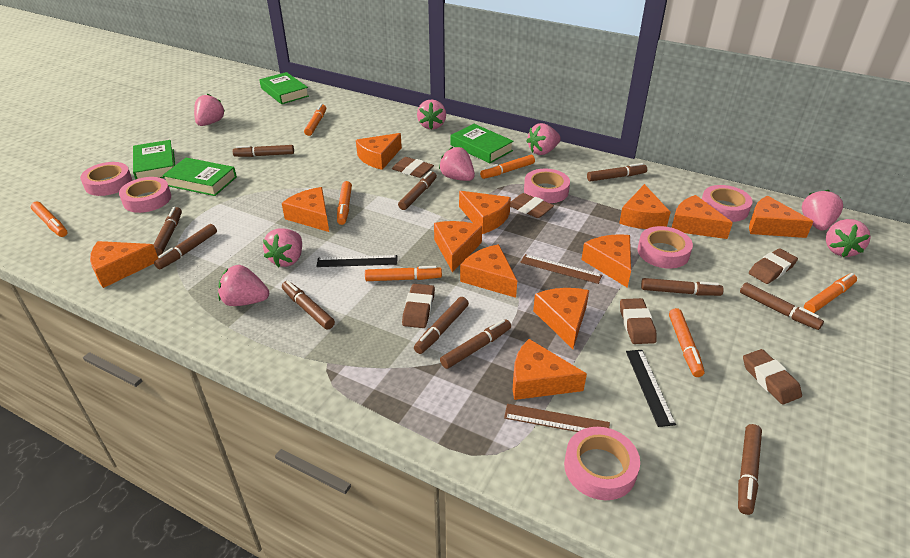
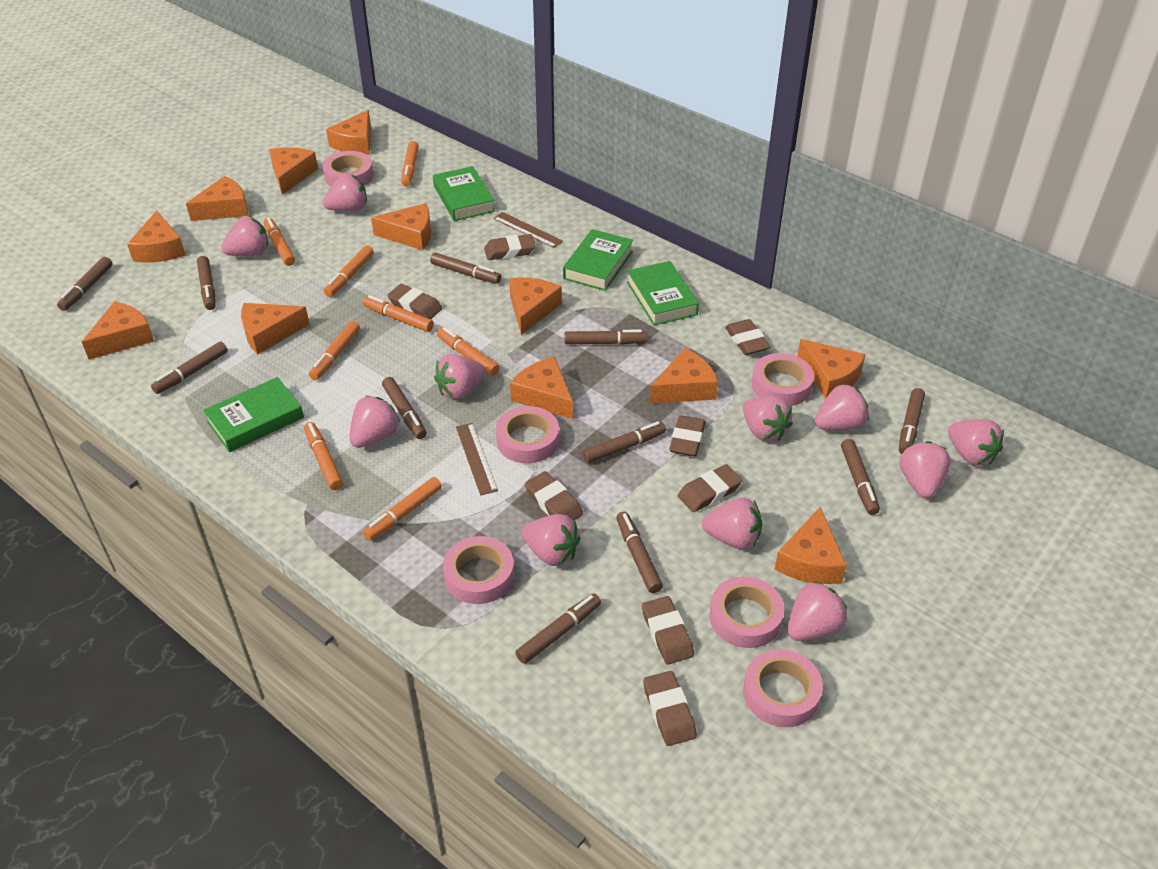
black ruler: [316,255,397,267] [626,350,676,427] = 2 -> none = 0
brown eraser: [392,157,434,178] [402,284,435,328] [510,193,554,218] [620,298,657,344] [743,349,802,405] [749,248,798,284] = 6 -> [387,284,442,319] [484,234,536,260] [525,471,583,521] [642,596,694,665] [643,671,697,746] [669,415,705,456] [678,464,743,512] [725,319,770,355] = 8
orange marker: [31,202,68,237] [304,104,326,136] [337,181,352,225] [365,266,442,281] [480,155,535,179] [669,308,705,377] [804,273,857,313] = 7 -> [264,217,295,266] [304,422,343,490] [309,321,360,380] [324,245,374,297] [363,295,434,332] [363,477,442,541] [401,141,419,187] [437,327,500,376] = 8
pink strawberry: [194,94,225,126] [218,265,269,306] [263,228,302,267] [417,99,446,130] [439,147,475,181] [526,123,561,155] [802,190,843,231] [826,219,871,257] = 8 -> [221,216,268,256] [322,174,367,211] [349,396,400,448] [434,354,486,400] [522,514,581,566] [702,498,762,550] [743,396,793,441] [787,581,847,641] [814,384,869,430] [900,441,951,498] [948,419,1004,466] = 11

